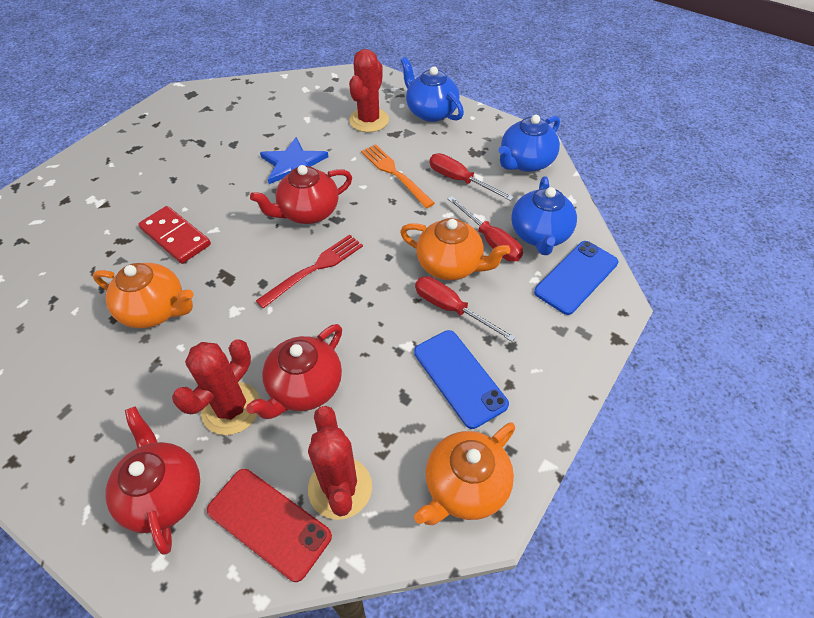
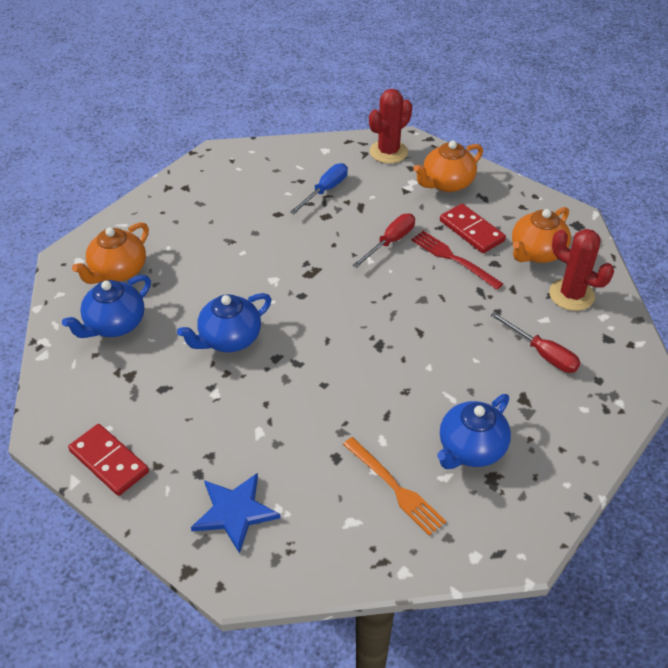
blue phone: [414,330,509,429] [534,241,618,315] = 2 -> none = 0
blue screwdriver: none = 0 -> [290,163,348,214] = 1
red cactus: [172,339,260,435] [308,406,372,520] [349,49,389,132] = 3 -> [369,89,412,164] [549,229,614,311] = 2
red domino: [138,206,211,264] = 1 -> [68,424,149,496] [440,204,506,253] = 2
red phone: [207,469,332,582] = 1 -> none = 0
red screwdriver: [415,276,516,342] [430,153,514,201] [448,196,523,261] = 3 -> [352,214,415,268] [490,312,580,373] = 2
red teapot: [106,406,200,555] [246,324,342,419] [250,165,352,224] = 3 -> none = 0

